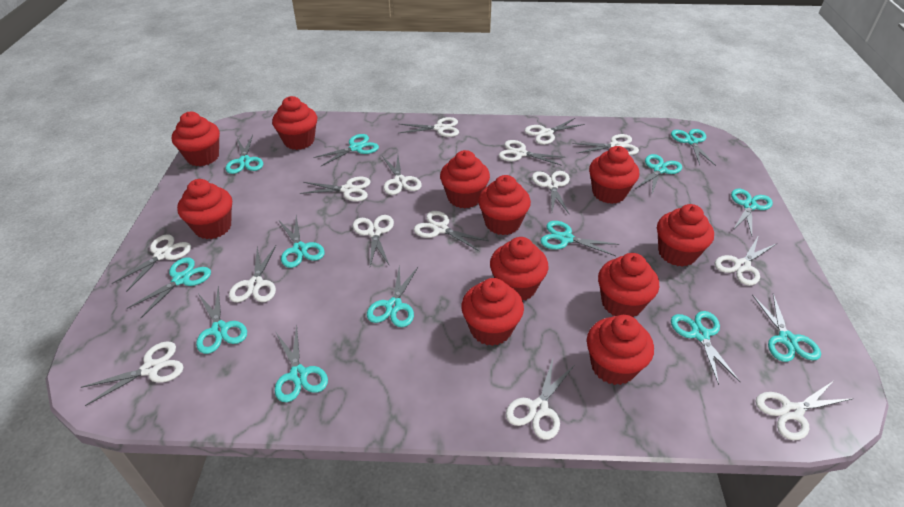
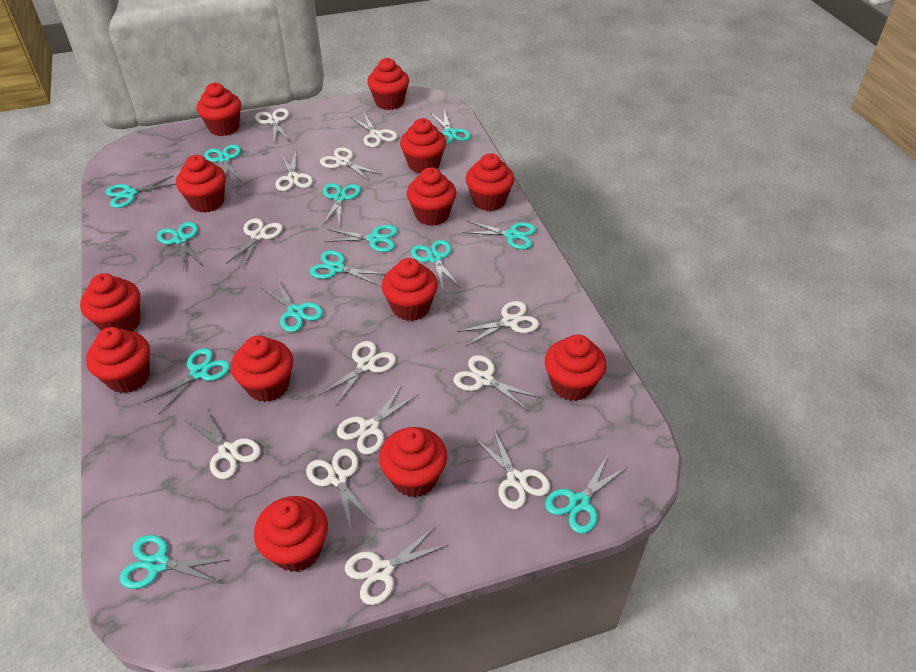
red cupcake: [172,112,220,166] [177,179,232,239] [272,96,317,150] [440,150,490,209] [461,278,524,346] [478,175,531,235] [490,237,548,301] [587,315,654,385] [589,146,639,204] [598,253,659,317] [657,204,714,267] = 11 -> [80,273,140,332] [86,327,150,393] [176,155,226,213] [197,83,241,136] [231,335,293,402] [254,496,328,572] [367,58,409,110] [379,427,447,497] [382,258,438,321] [400,118,446,174] [407,167,456,226] [466,153,514,211] [545,335,607,401] = 13
white scissors: [81,341,184,406] [111,234,191,292] [229,246,276,302] [300,177,370,202] [353,215,394,266] [382,156,422,195] [399,117,459,137] [414,211,489,252] [499,140,563,166] [506,359,575,440] [525,118,585,145] [532,171,570,215] [572,134,639,155] [714,235,776,286] [756,381,854,440] = 15 -> [186,409,261,479] [226,218,283,268] [255,108,290,143] [275,152,313,191] [306,449,374,531] [319,341,396,407] [320,147,382,181] [337,385,418,455] [345,526,449,605] [350,113,398,147] [453,355,541,411] [457,301,539,346] [473,428,550,509] = 13

